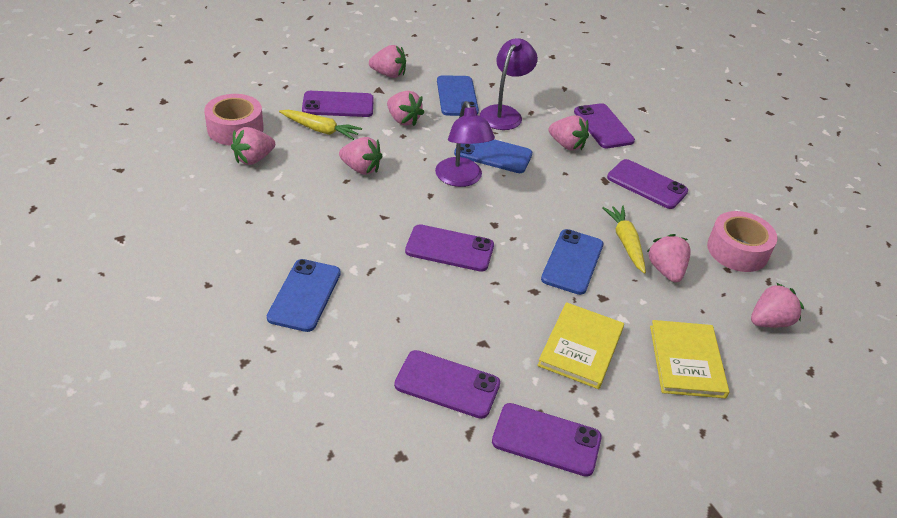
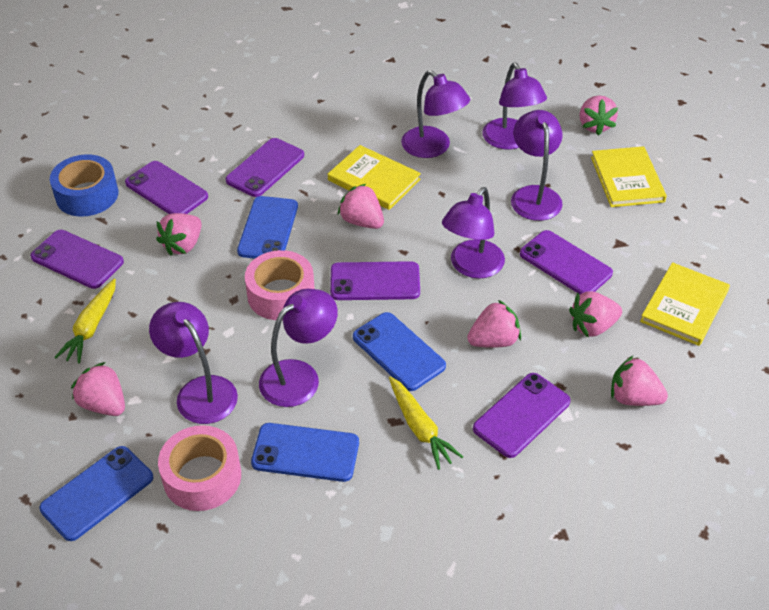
blue tape: none = 0 -> [50,154,118,217] = 1
purple lamp: [435,101,495,187] [480,38,538,130] = 2 -> [149,302,238,424] [259,289,338,407] [401,70,470,158] [442,187,505,279] [482,63,547,150] [511,110,563,221] = 6
yellow book: [537,302,624,389] [650,320,729,398] = 2 -> [328,145,421,210] [591,146,667,207] [640,262,730,346] = 3

